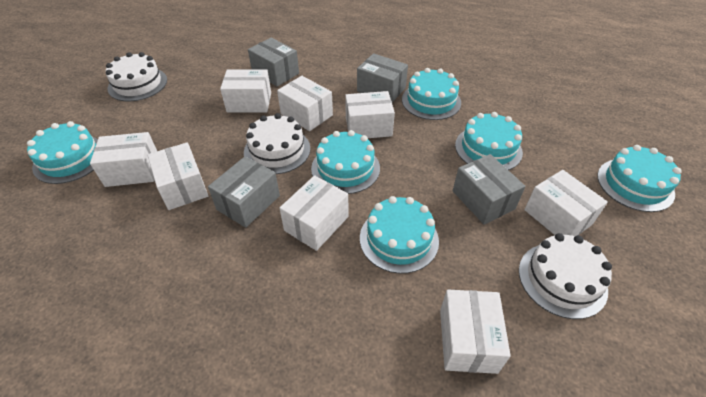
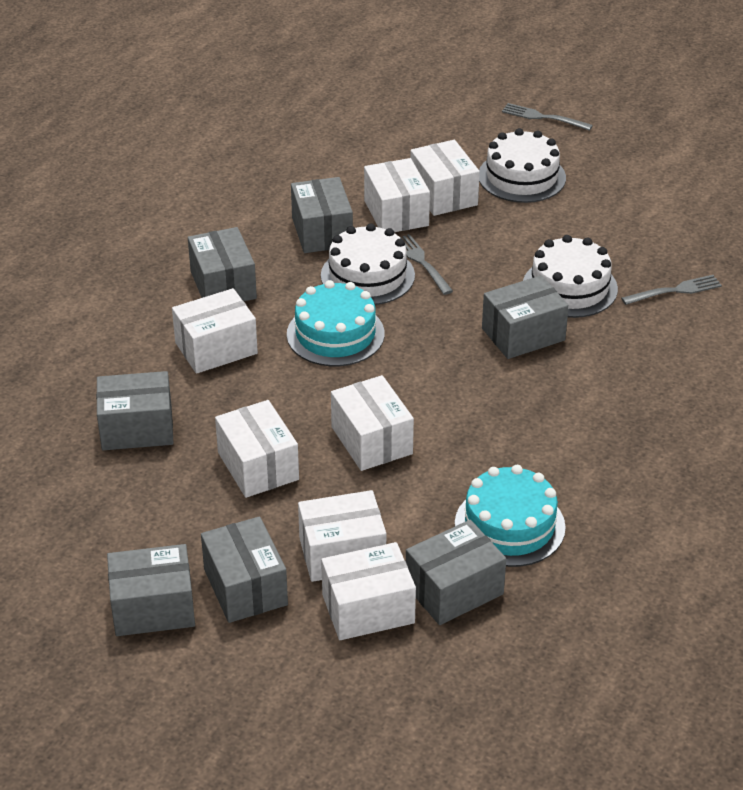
grey box: [208,156,280,228] [248,38,299,86] [357,53,408,102] [453,154,525,225] = 4 -> [96,371,173,450] [107,544,195,636] [188,227,257,301] [201,516,288,623] [291,177,353,253] [406,520,506,625] [482,275,569,359] = 7
grey fork: none = 0 -> [400,234,453,295] [502,103,593,131] [621,275,722,305] = 3
turquoise cake: [27,121,98,184] [311,130,380,194] [360,196,439,274] [402,68,461,120] [455,112,523,170] [597,145,682,212] = 6 -> [287,280,385,366] [455,465,566,567] = 2
white box: [90,132,157,187] [147,142,208,210] [220,69,271,112] [277,76,333,131] [280,175,349,251] [345,91,395,138] [440,290,511,374] [524,170,608,236] = 8 -> [172,288,258,374] [215,400,299,498] [298,490,386,582] [321,542,416,640] [331,375,414,471] [364,158,430,232] [410,140,480,216] = 7

